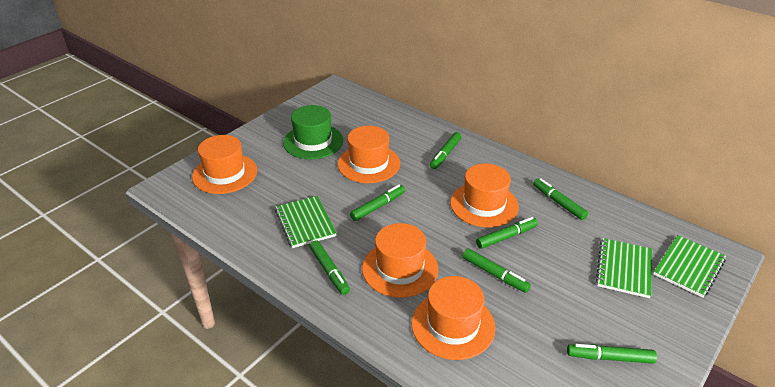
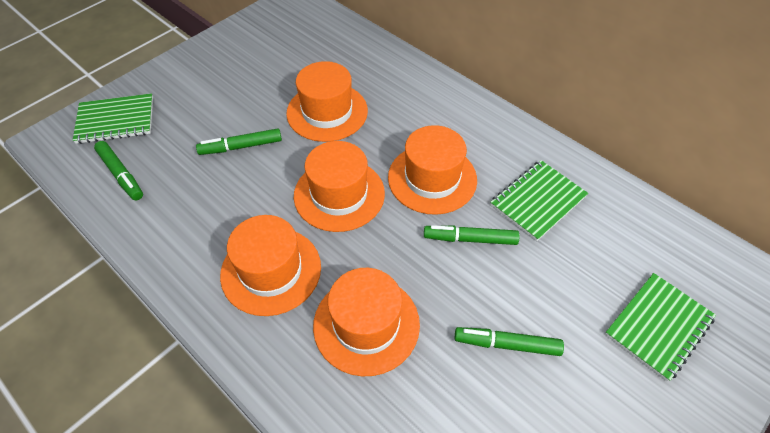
green hat: [283,105,343,159] = 1 -> none = 0
green marker: [309,240,350,295] [350,185,405,221] [430,132,462,169] [462,249,531,293] [476,217,538,249] [533,178,588,220] [567,344,657,364] = 7 -> [94,141,143,201] [196,128,282,155] [424,225,520,245] [455,327,564,356] = 4

